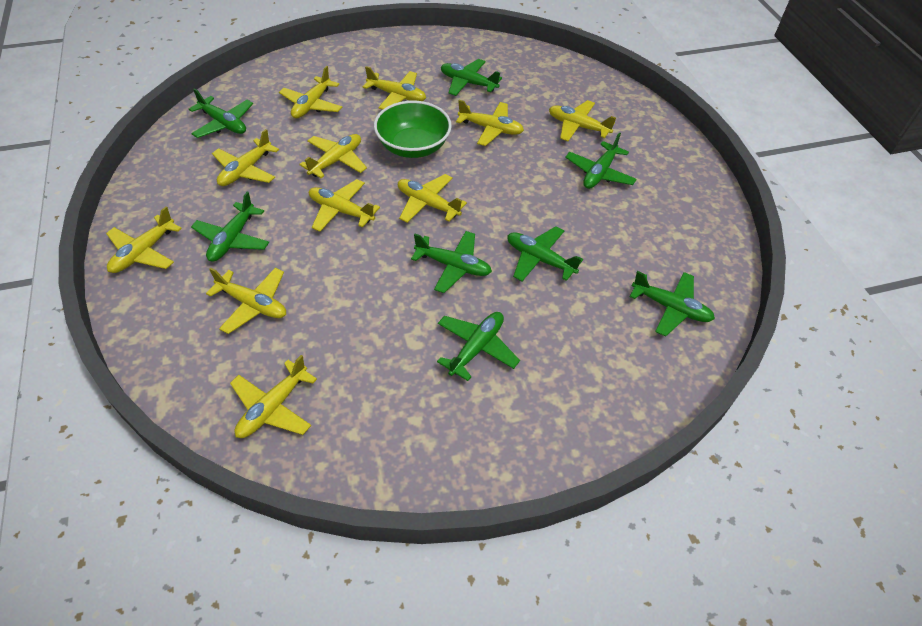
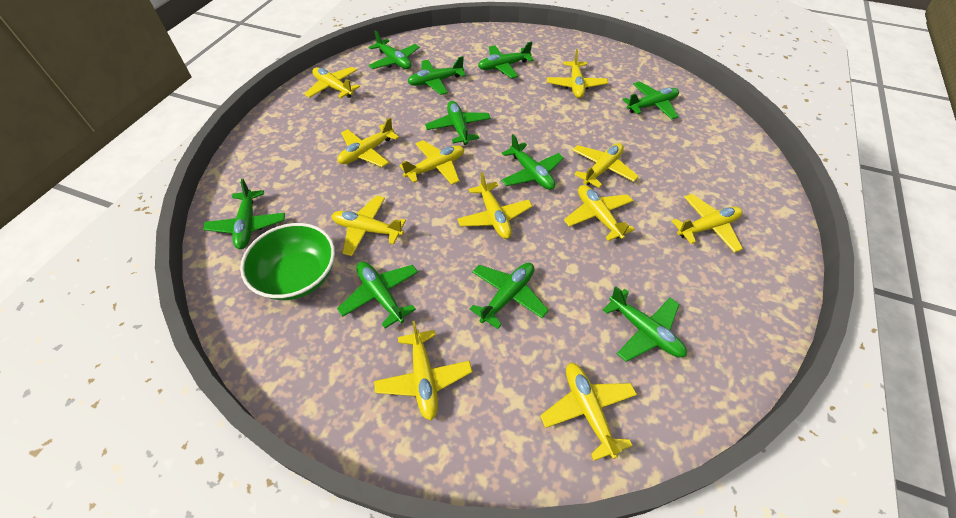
green plane: [189,88,253,138] [191,192,269,262] [411,231,492,293] [437,312,520,381] [441,59,502,96] [507,226,583,281] [565,132,637,189] [630,271,715,337] = 8 -> [203,179,285,249] [337,261,418,328] [368,30,420,69] [408,56,466,95] [425,101,491,145] [469,263,549,329] [478,42,534,78] [501,134,564,190] [603,286,687,362] [622,81,679,120] = 10

